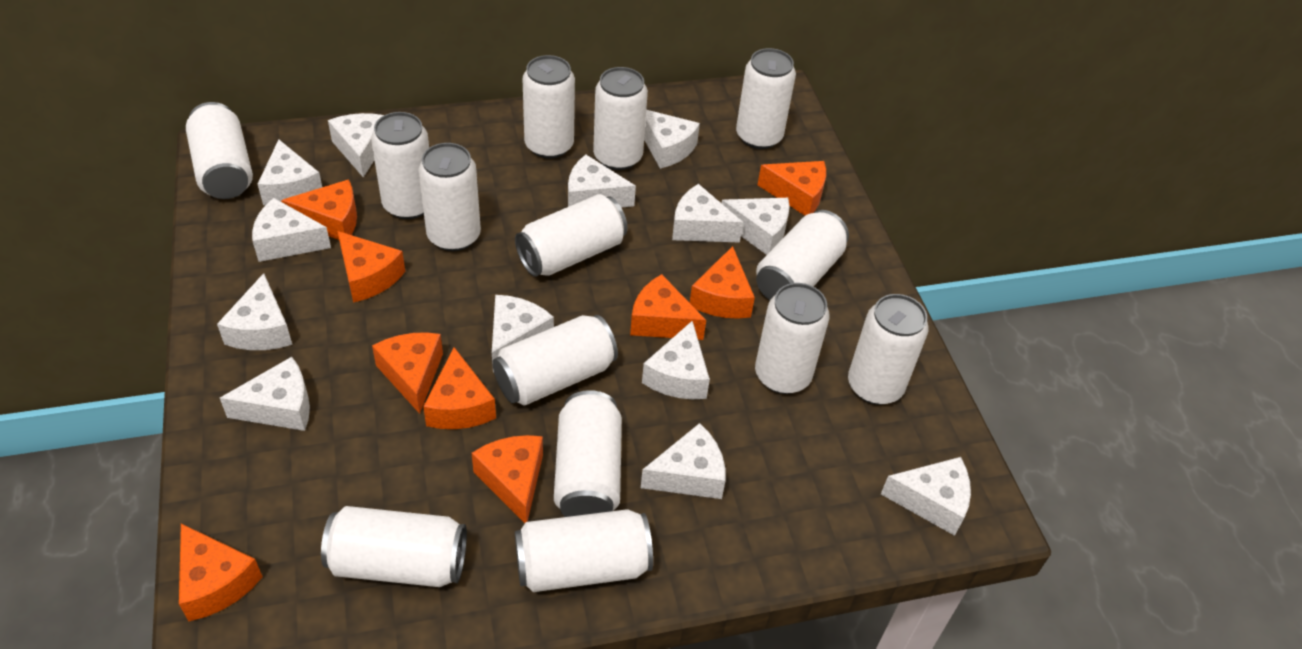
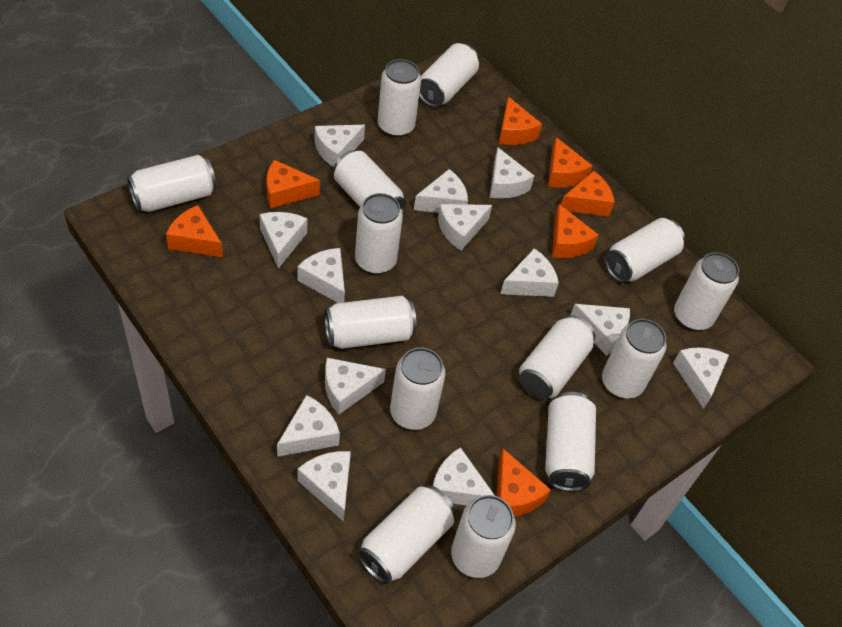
orange cheese: [179,524,263,621] [281,179,357,240] [337,231,405,303] [372,332,443,414] [423,347,496,429] [472,435,543,523] [630,274,706,340] [690,246,755,319] [757,161,826,215] = 9 -> [166,205,223,257] [266,160,320,209] [497,449,551,517] [499,97,542,145] [548,137,592,188] [552,204,599,258] [561,171,615,217] = 7

